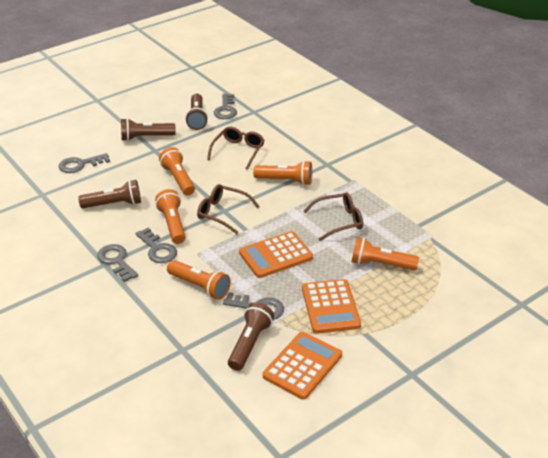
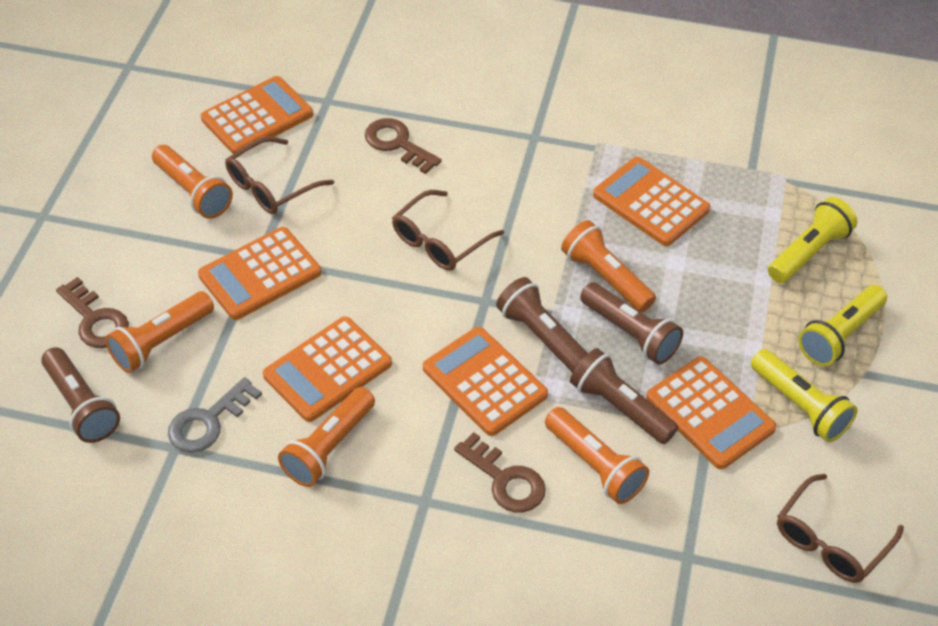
brown key: none = 0 -> [56,277,129,348] [365,118,442,174] [454,432,546,513] = 3
grey key: [59,153,110,173] [97,244,138,282] [135,228,177,263] [214,94,237,119] [223,292,284,320] = 5 -> [168,377,262,453] = 1
orange calculator: [239,231,313,278] [263,332,342,400] [302,279,361,334] = 3 -> [198,227,321,320] [201,76,313,154] [263,316,392,422] [423,327,548,436] [593,157,710,246] [646,356,777,469] = 6
yellow flashlight: none = 0 -> [751,349,857,442] [768,197,857,283] [798,285,887,366] = 3

